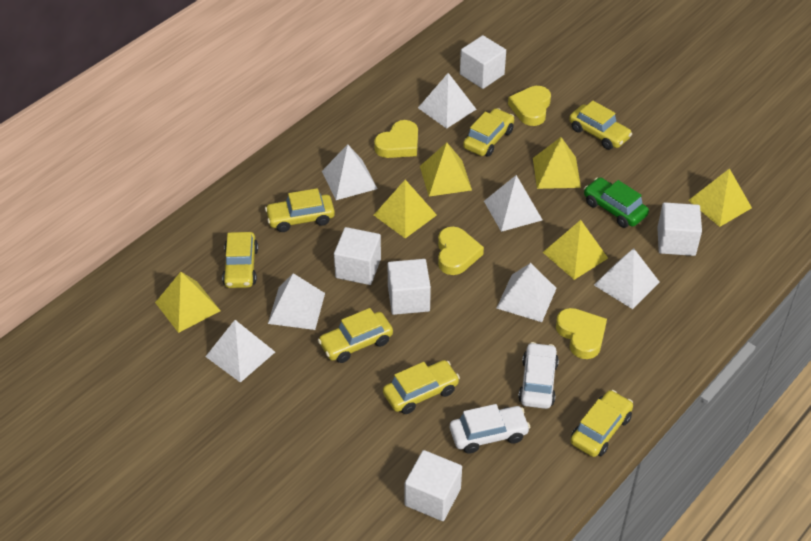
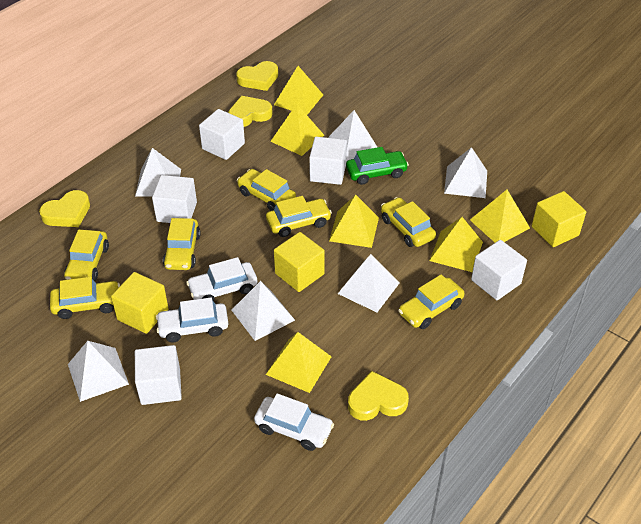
white car: [450,404,530,454] [518,342,559,409] = 2 -> [156,297,228,343] [186,257,257,301] [254,393,334,451] = 3
white pyramid: [205,320,275,383] [268,273,325,330] [322,144,378,200] [418,73,476,129] [484,175,542,232] [497,263,557,322] [594,248,659,309] = 7 -> [68,341,129,402] [135,148,181,197] [232,281,295,341] [328,110,377,161] [338,254,399,312] [444,147,487,198] = 6
yellow cube: none = 0 -> [111,272,169,334] [274,232,325,292] [532,191,586,247] = 3

